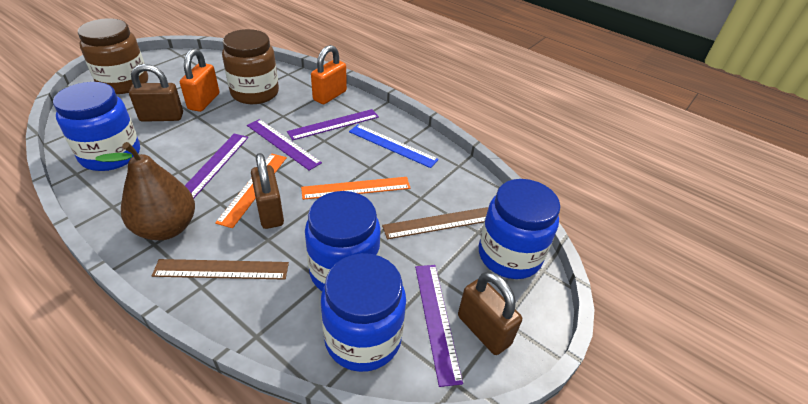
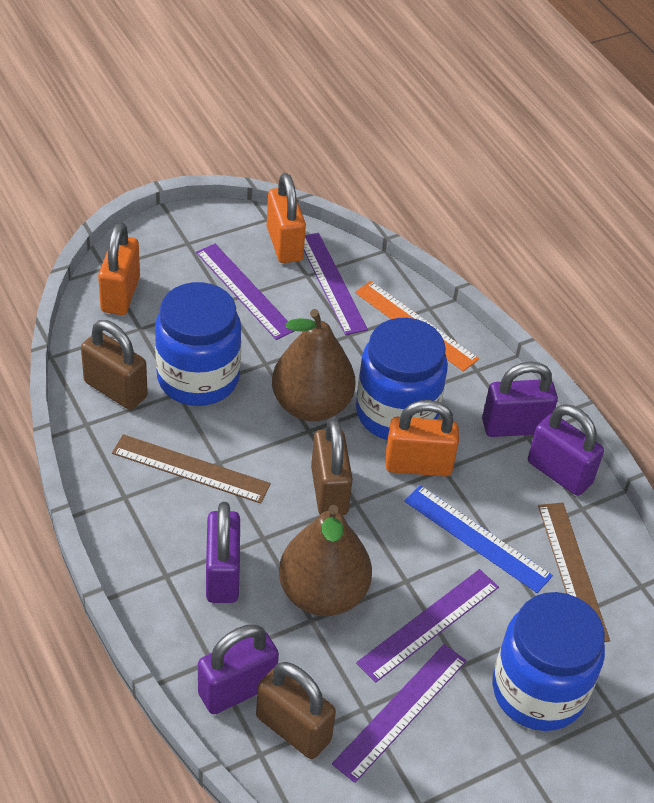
blue jar: [53,82,140,171] [305,191,381,291] [321,253,406,372] [479,179,560,279] = 4 -> [155,282,241,406] [356,318,448,440] [493,592,605,731] = 3
brown jar: [78,18,148,94] [222,29,279,104] = 2 -> none = 0
brown pear: [95,142,195,240] = 1 -> [272,309,355,422] [279,505,372,616] = 2
orange padlock: [180,48,219,112] [311,45,347,104] = 2 -> [98,222,140,315] [267,173,306,263] [385,400,459,476] = 3
orange ruler: [215,153,287,228] [301,177,411,200] = 2 -> [355,281,479,372] = 1
purple padlock: none = 0 -> [198,624,279,714] [206,502,240,603] [482,361,558,437] [528,404,604,496] = 4

